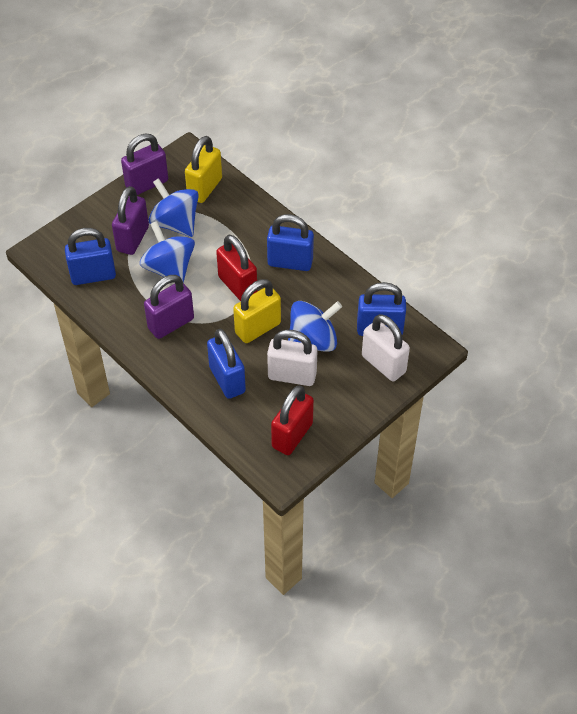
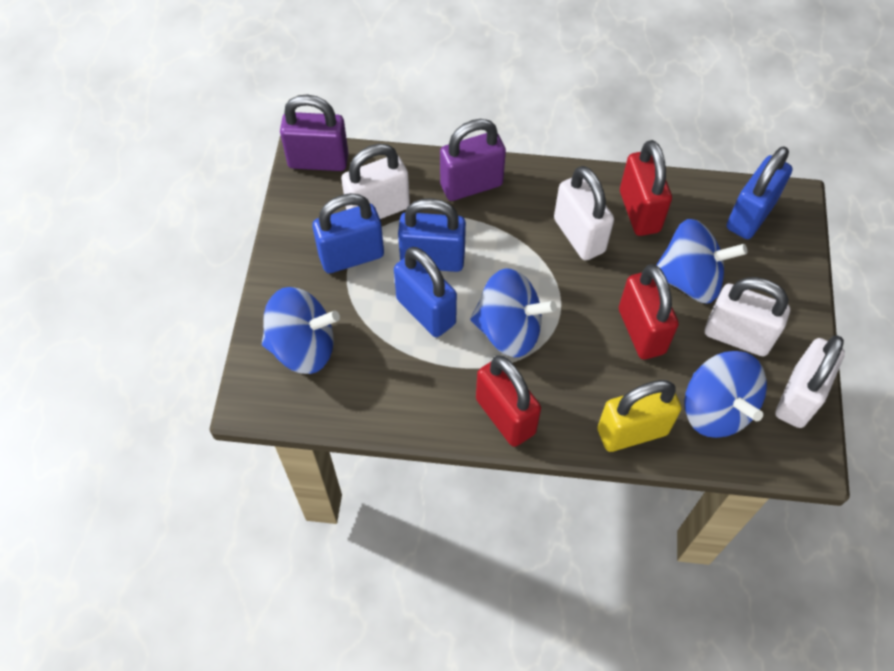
blue spinning top: [140,221,195,283] [149,178,199,237] [288,301,342,352] = 3 -> [262,287,340,374] [470,268,557,357] [656,219,747,304] [684,351,767,438] = 4
purple padlock: [112,186,149,255] [121,134,168,195] [144,275,194,339] = 3 -> [280,94,349,171] [440,119,506,201] = 2
red padlock: [216,235,258,301] [271,386,314,455] = 2 -> [476,356,541,447] [619,265,679,360] [620,140,672,236] = 3
white padlock: [267,330,318,386] [362,314,410,381] = 2 -> [341,144,410,219] [554,166,614,261] [705,277,790,356] [775,335,845,428] = 4
yellow padlock: [185,136,222,203] [233,279,281,343] = 2 -> [597,380,681,452] = 1

